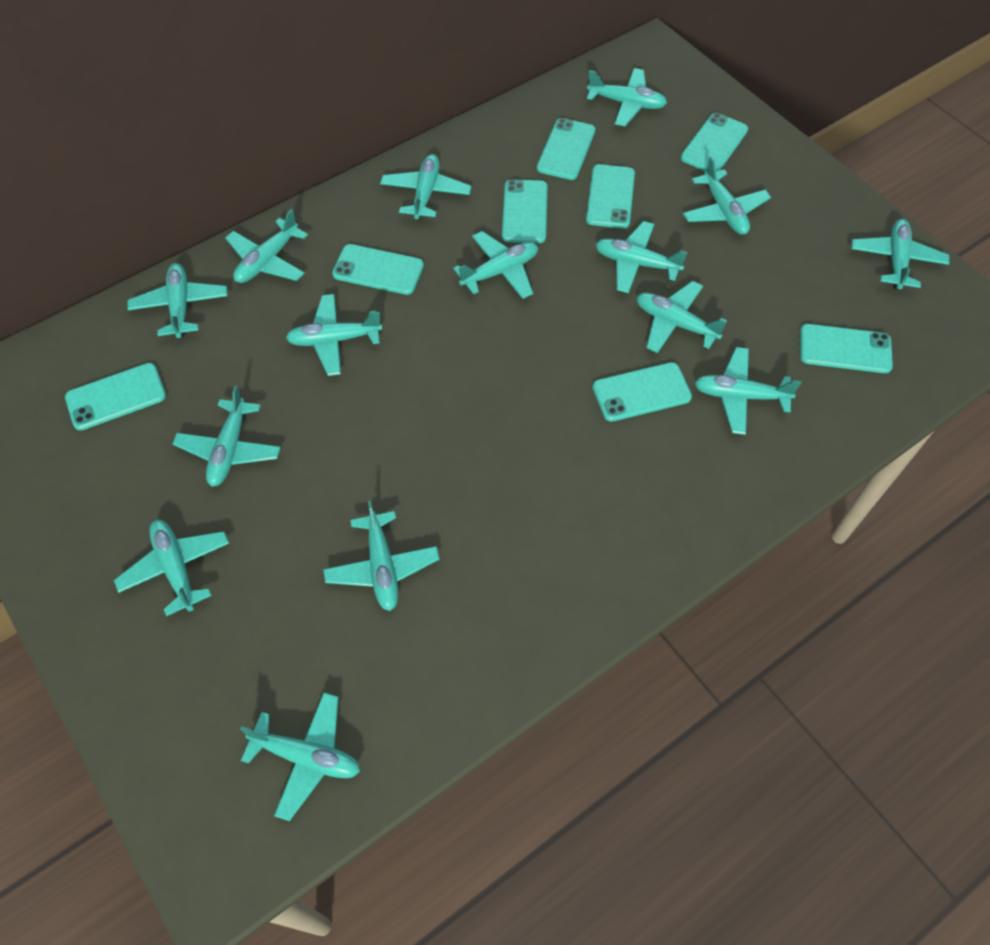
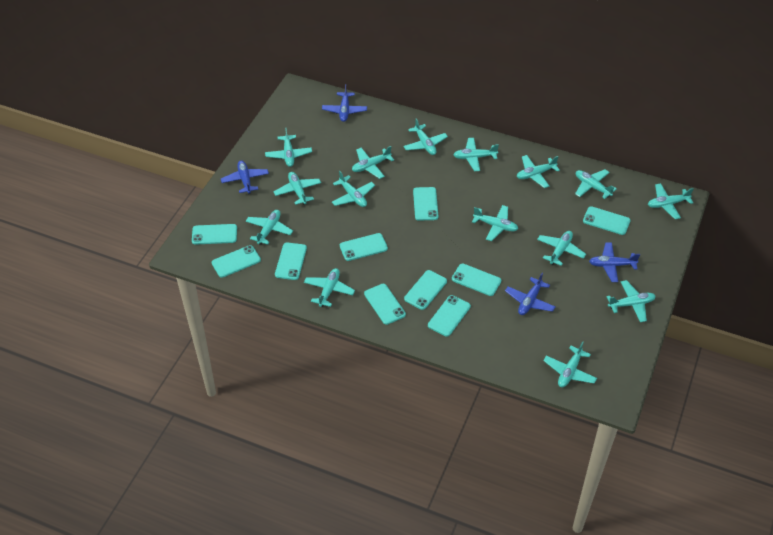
blue plane: none = 0 -> [221,160,269,194] [322,84,367,122] [505,273,555,315] [589,242,640,282] = 4
turquoise phone: [65,363,166,430] [332,244,424,295] [502,179,547,243] [537,118,595,180] [586,164,635,228] [593,362,692,422] [681,113,748,172] [800,324,893,373] = 8 -> [192,224,237,245] [212,245,261,278] [275,242,307,280] [340,233,388,261] [364,284,406,325] [404,270,447,310] [413,187,438,221] [428,295,471,336] [452,263,501,296] [583,206,630,235] = 10

